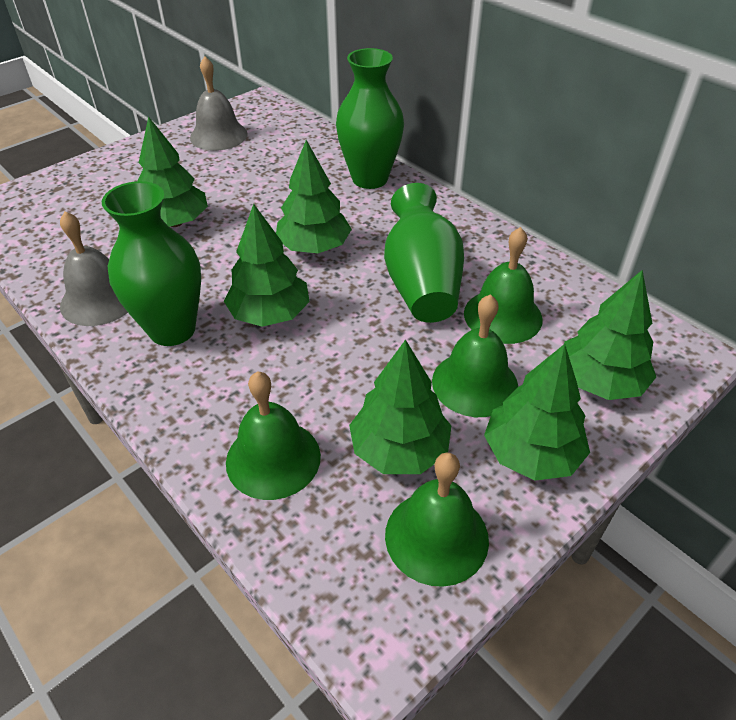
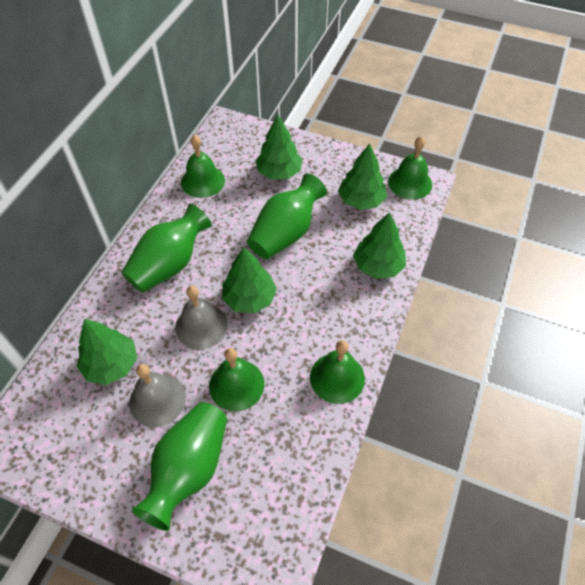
green tree: [138,116,208,227] [224,204,310,327] [276,140,352,253] [349,340,451,474] [484,344,590,481] [564,270,656,400] = 6 -> [77,319,137,385] [222,247,277,314] [256,115,302,180] [338,144,387,210] [353,212,406,279] = 5

